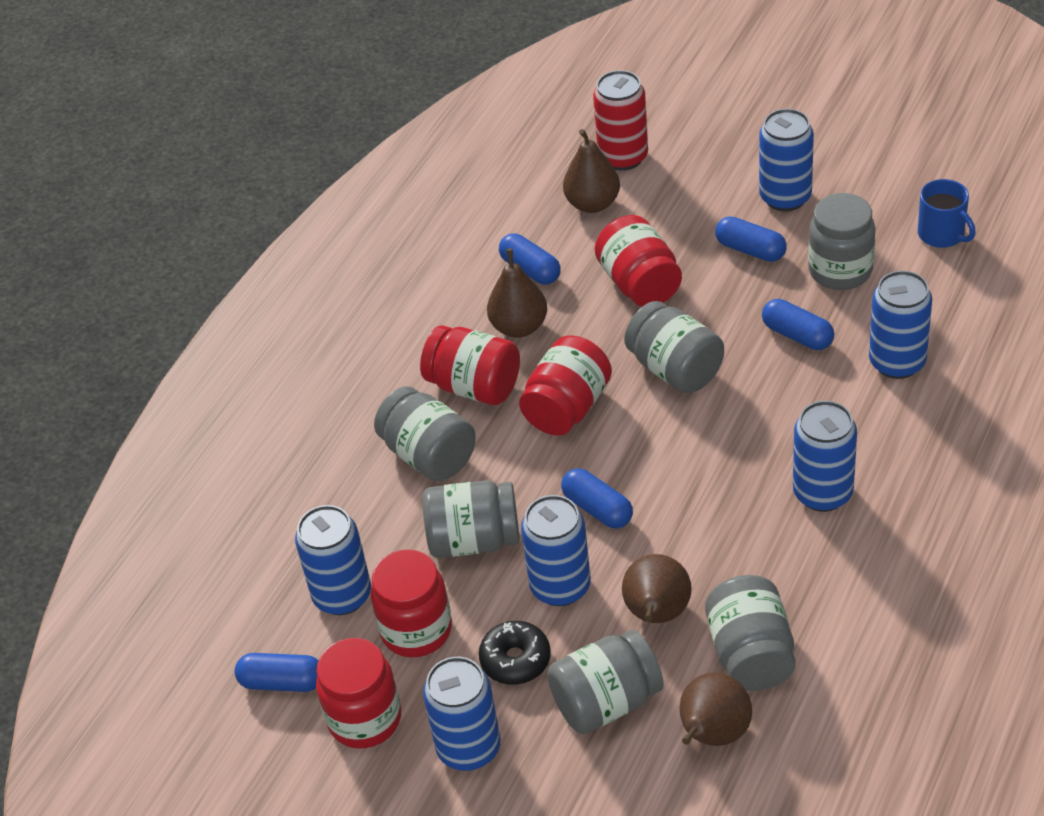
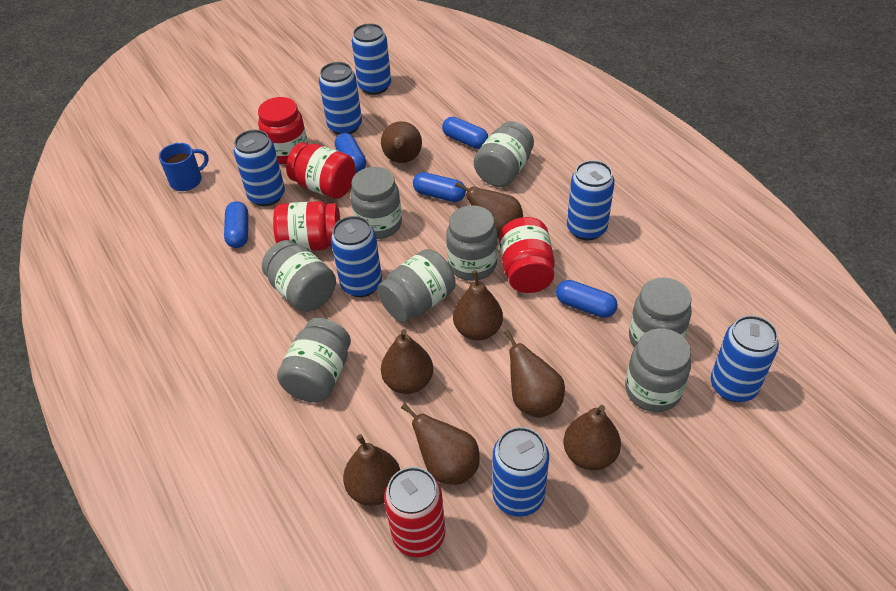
black donut: [479,621,551,685] = 1 -> none = 0
blue can: [295,505,371,615] [423,657,500,771] [521,495,591,606] [759,109,814,211] [793,401,857,512] [869,270,932,379] = 6 -> [234,130,285,206] [319,62,362,135] [331,216,382,297] [352,23,391,95] [492,427,549,517] [567,160,615,240] [711,315,779,402] = 7
brown pear: [487,248,547,338] [563,129,620,213] [622,554,692,623] [680,672,752,746] = 4 -> [343,434,400,506] [381,121,422,163] [381,329,433,394] [401,403,480,485] [453,270,503,340] [455,182,523,238] [504,329,565,418] [563,405,621,470] = 8
grey jar: [374,386,476,481] [422,480,520,558] [547,630,664,734] [624,301,724,393] [705,575,796,691] [808,193,875,290] = 6 -> [262,240,336,312] [277,318,351,402] [350,167,402,239] [377,249,456,322] [446,205,498,281] [474,121,534,187] [625,328,691,412] [629,278,692,348] = 8
red jar: [316,638,401,749] [371,549,452,657] [420,325,520,405] [519,335,612,436] [595,215,682,307] = 5 -> [258,97,308,164] [273,201,340,251] [286,142,356,199] [499,217,555,293] = 4

